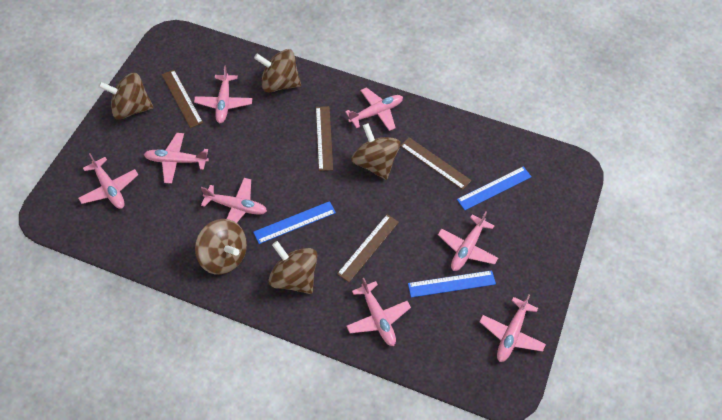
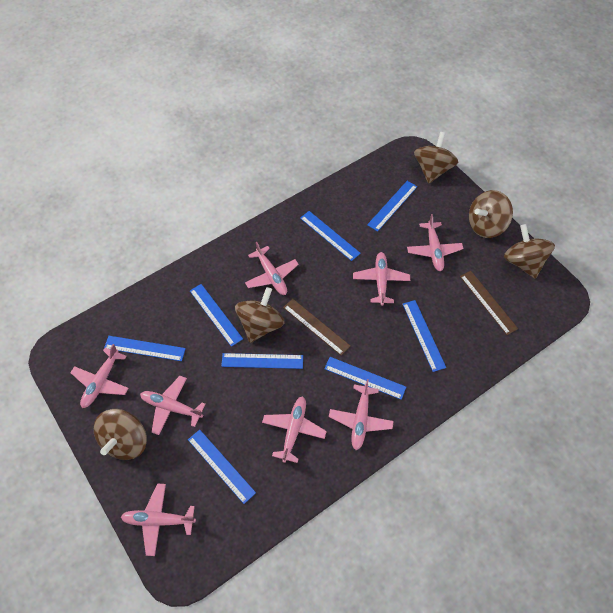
blue ruler: [253,201,336,244] [408,270,496,297] [457,166,532,210] = 3 -> [104,336,186,361] [188,430,256,504] [190,284,243,347] [221,353,303,369] [300,211,361,261] [324,357,406,400] [367,181,417,231] [402,300,446,372] = 8
brown ruler: [162,70,203,128] [316,106,333,171] [337,214,399,282] [400,137,472,190] = 4 -> [283,299,350,355] [460,271,518,335] = 2

